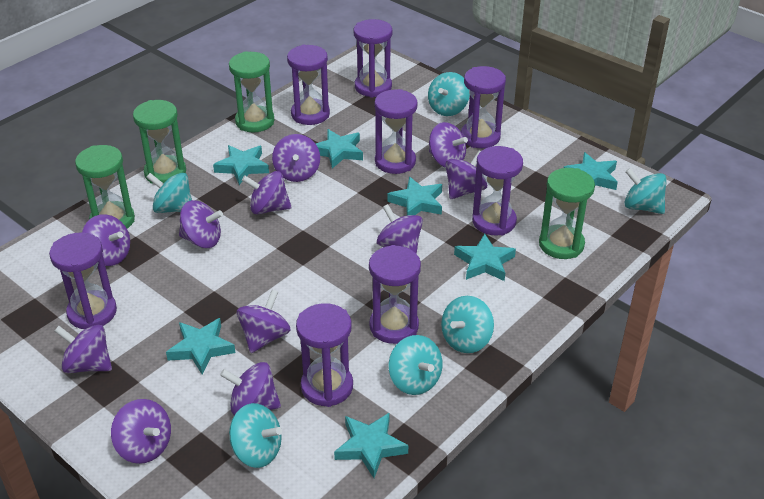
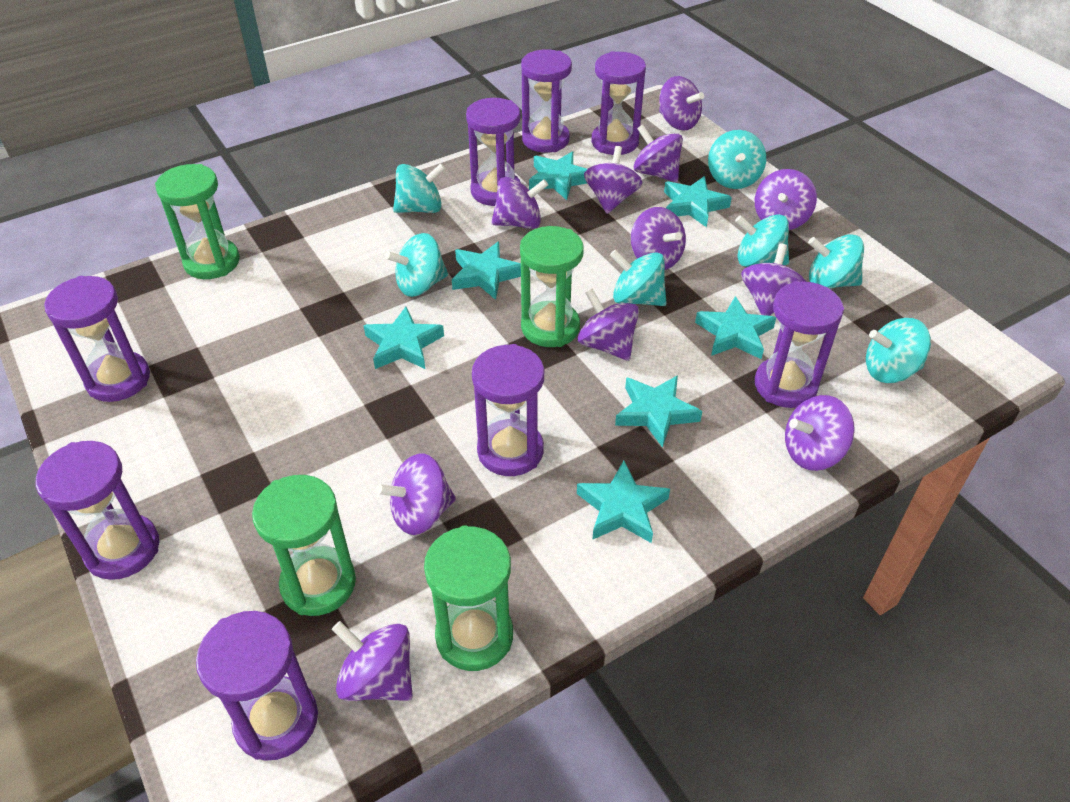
turquoise spinning top: [146,173,192,213] [229,403,282,468] [388,335,443,395] [428,72,470,116] [441,296,494,353] [624,168,667,214] = 6 -> [385,233,448,297] [393,163,446,213] [610,250,666,306] [708,130,766,189] [735,214,789,267] [808,234,864,289] [866,318,931,383] = 7

